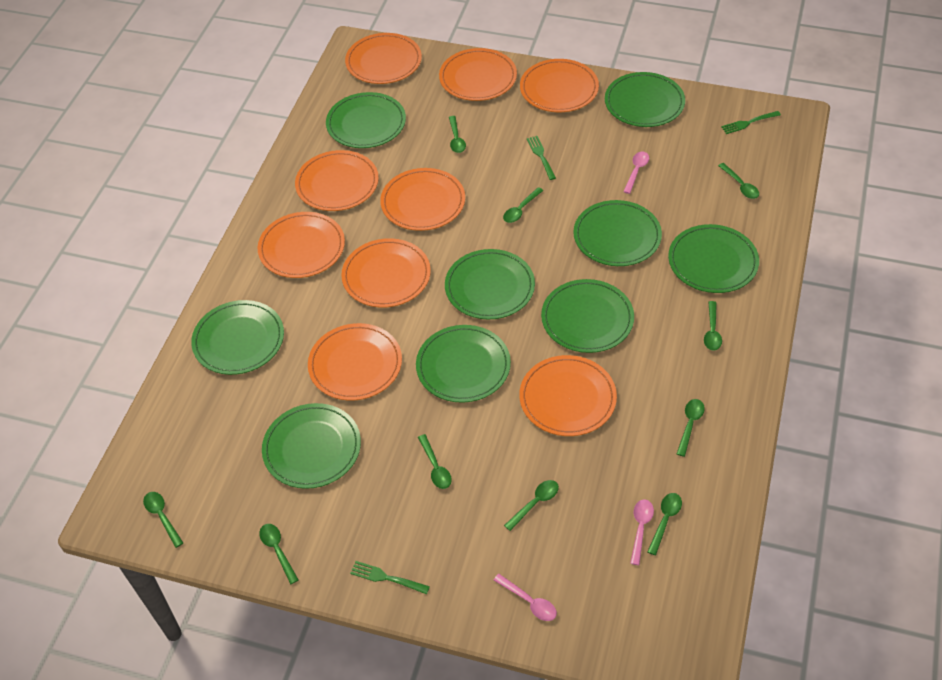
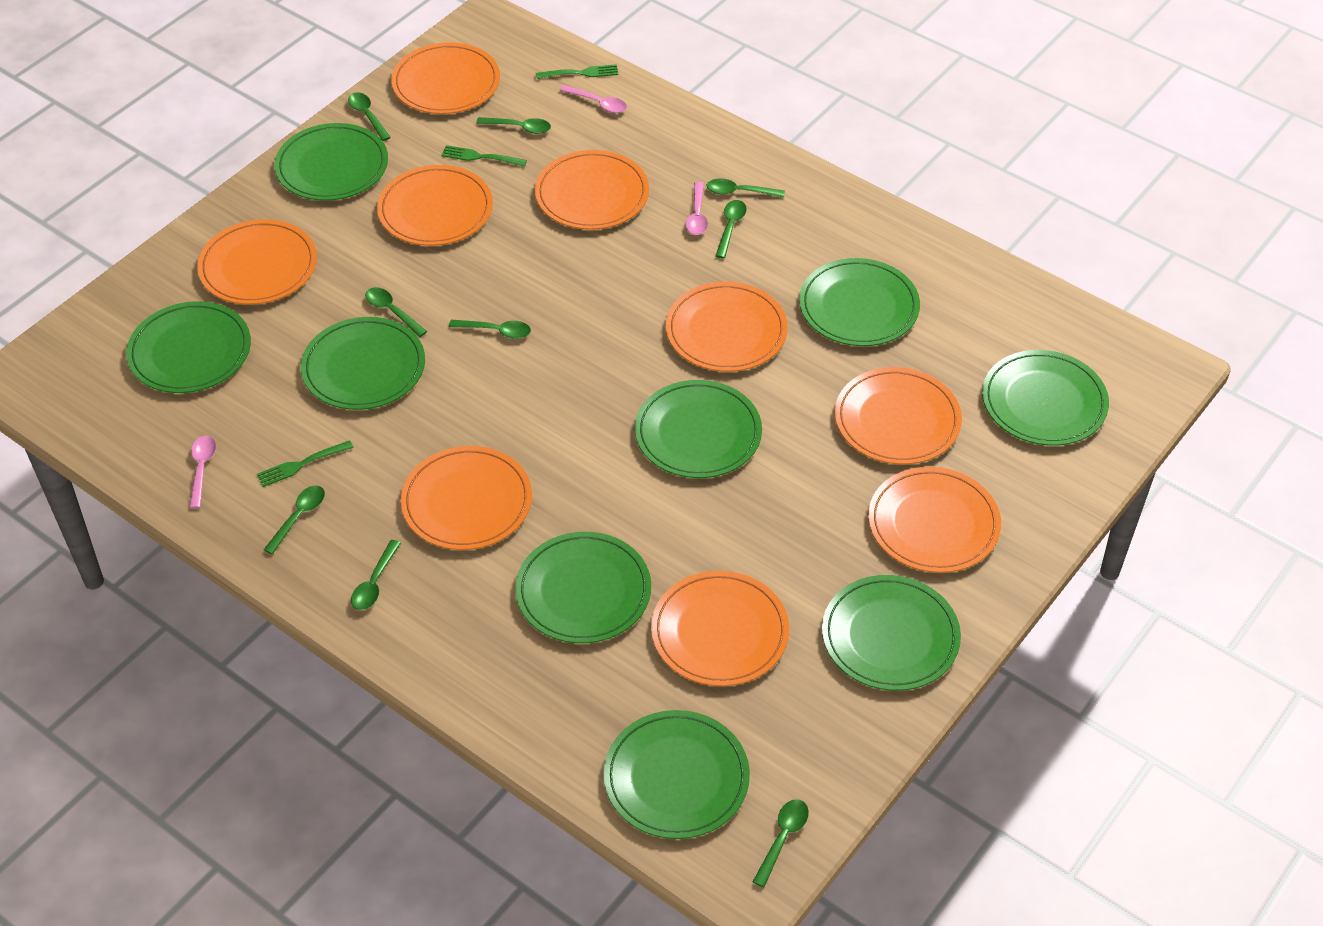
green spoon: [143,492,183,548] [259,524,299,584] [418,434,452,489] [449,116,466,153] [503,187,543,223] [504,480,559,531] [647,493,682,555] [677,399,705,457] [704,301,722,351] [718,163,759,199] = 10 -> [263,485,325,554] [348,92,391,141] [351,540,401,610] [365,287,427,337] [449,320,531,339] [476,117,551,134] [707,179,785,198] [715,200,747,258] [753,799,809,887] = 9

